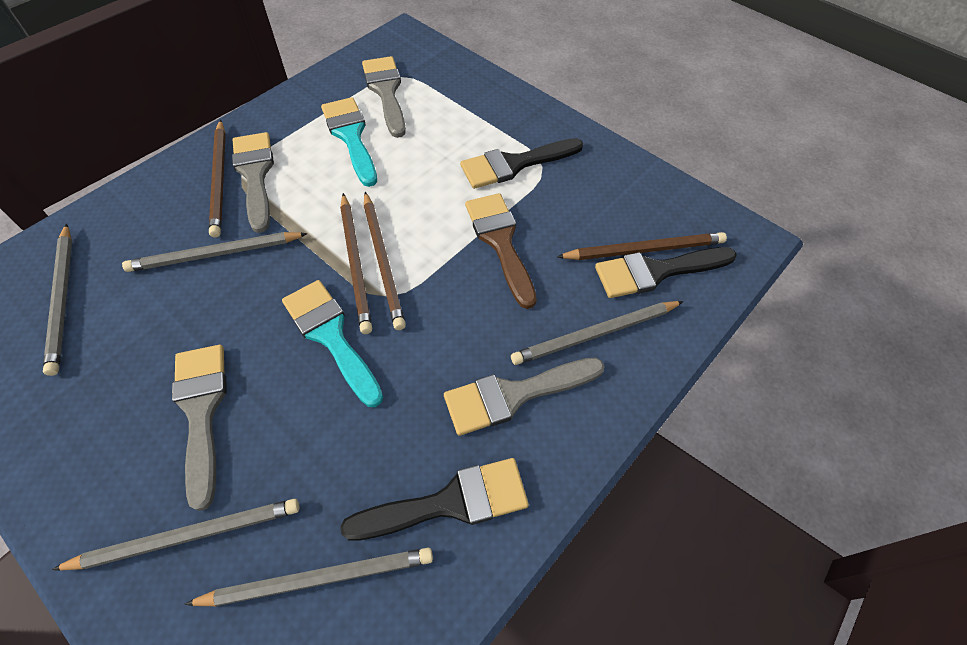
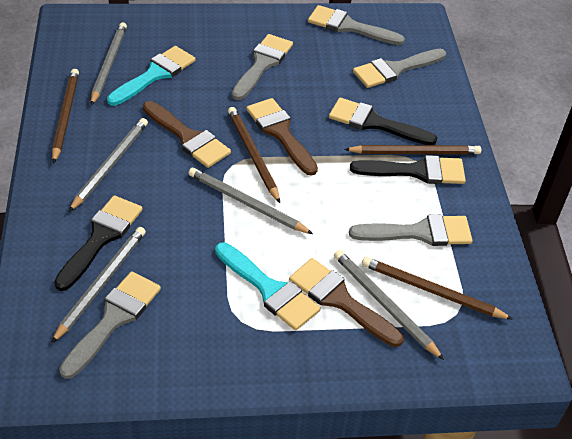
brown brush: [465,193,537,309] = 1 -> [143,101,231,168] [246,98,318,176] [289,258,404,347] = 3
grey brush: [172,345,227,511] [232,132,274,233] [362,56,406,138] [444,358,605,436] = 4 -> [59,271,161,379] [232,34,293,100] [308,5,405,45] [349,214,473,246] [353,49,446,88] = 5

